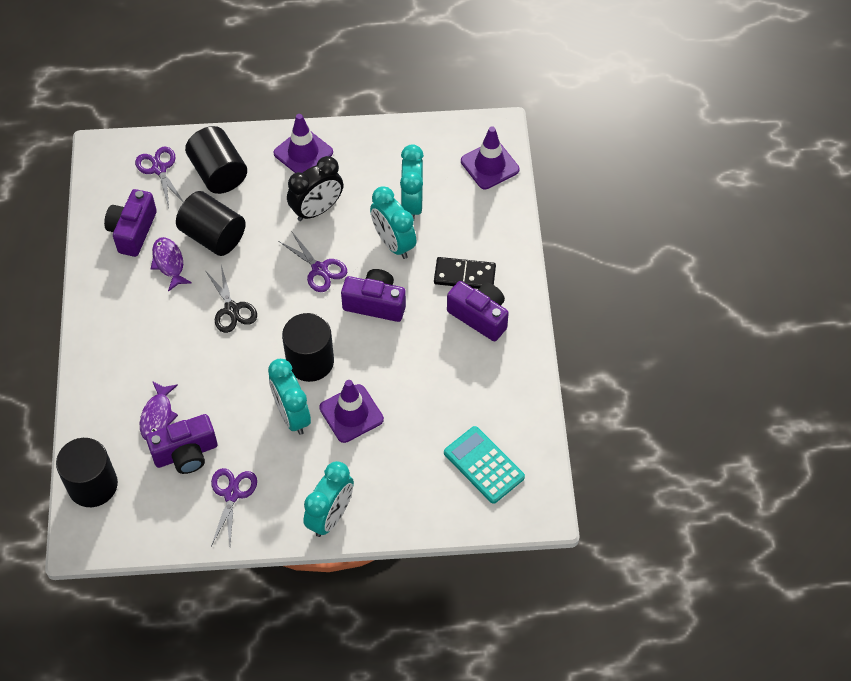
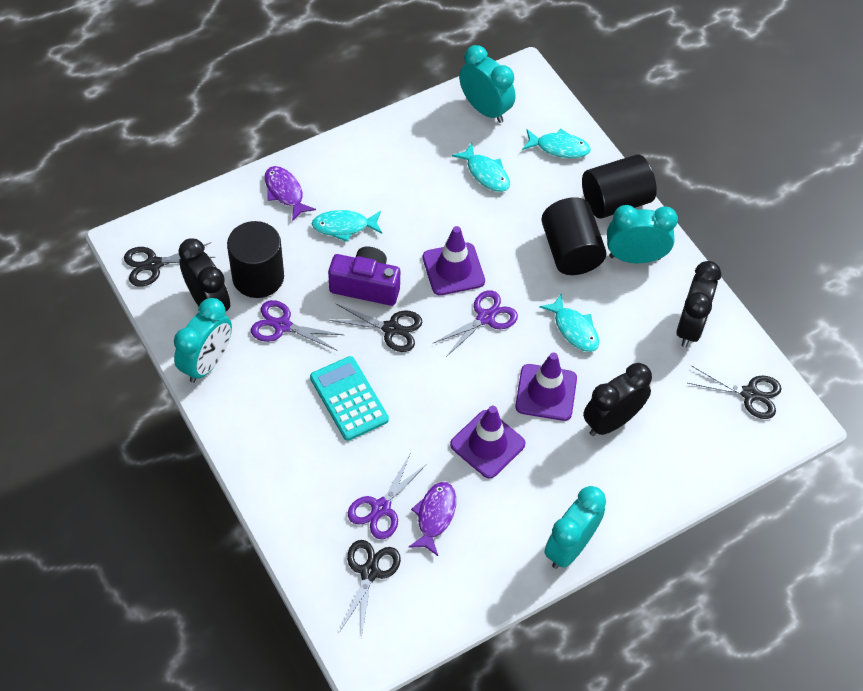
black clock: [287,156,343,221] = 1 -> [179,238,230,312] [583,363,652,436] [676,261,721,347] = 3
black cylinder: [56,438,118,507] [176,191,246,256] [185,126,247,194] [282,313,334,382] = 4 -> [227,221,284,298] [541,197,606,275] [582,154,657,218] = 3
black domino: [434,257,496,289] = 1 -> none = 0
black scissors: [205,265,257,333] = 1 -> [124,242,215,287] [329,304,422,352] [340,540,401,638] [688,366,782,419] = 4
purple camera: [104,189,157,257] [146,414,217,474] [341,269,406,322] [447,281,509,341] = 4 -> [328,246,400,306] = 1
turquoise fish: none = 0 -> [312,210,382,242] [452,143,510,192] [522,129,591,158] [539,293,599,352] = 4

